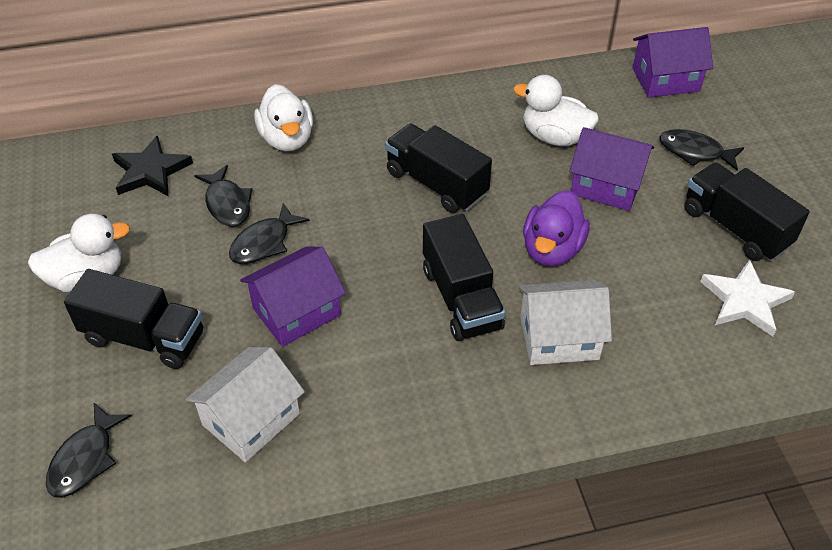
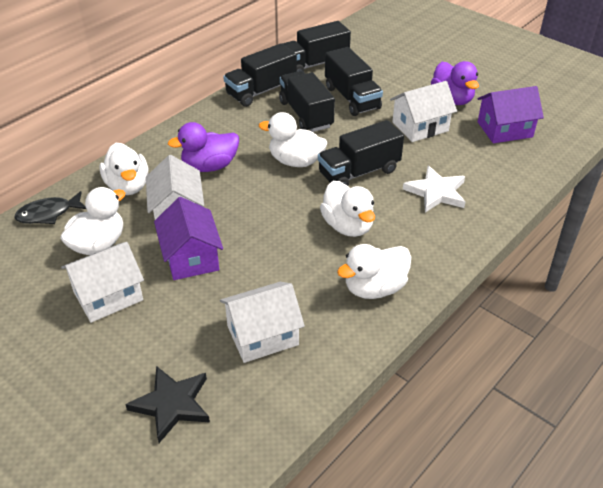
black fish: [46,403,132,498] [194,165,253,227] [229,203,310,264] [659,129,744,171] = 4 -> [14,191,86,224] = 1
black truck: [64,269,203,369] [385,124,492,213] [423,214,505,341] [684,162,810,261] = 4 -> [223,43,297,107] [279,71,335,132] [282,21,351,72] [318,120,404,186] [325,47,383,116] = 5
purple duck: [523,190,590,266] = 1 -> [168,122,239,172] [431,61,479,105] = 2
purple house: [240,246,346,347] [569,127,654,211] [633,27,713,98] = 3 -> [154,197,223,280] [477,86,544,143] = 2
white duck: [28,214,130,292] [254,84,313,151] [513,75,599,146] = 3 -> [60,187,125,255] [99,143,148,195] [259,112,327,167] [320,181,375,237] [337,244,411,299] = 5
white house: [185,347,305,462] [518,280,612,365] = 2 -> [61,242,144,323] [146,155,204,220] [220,282,305,363] [390,81,457,142] = 4

